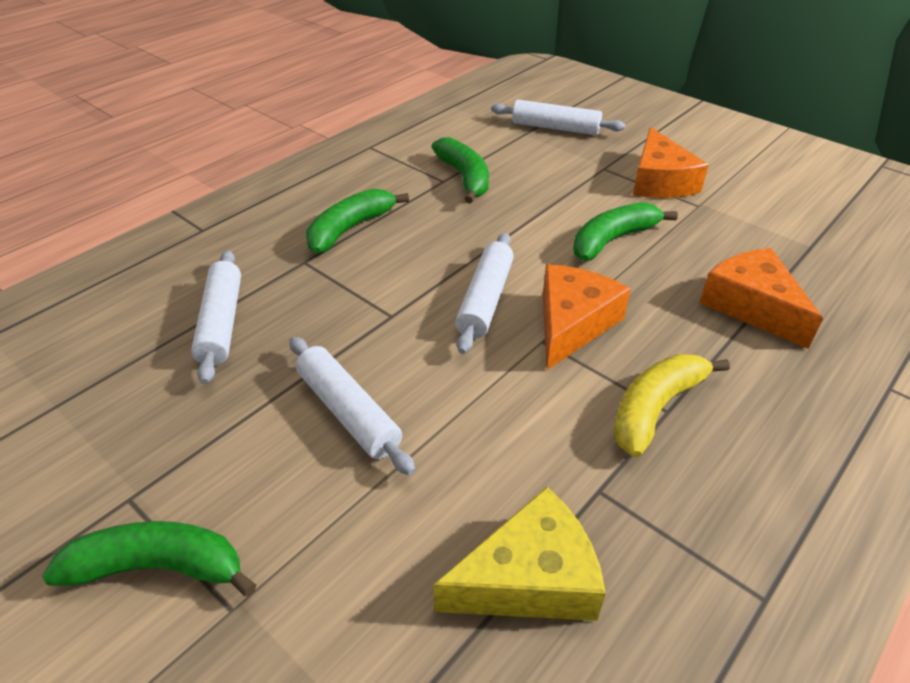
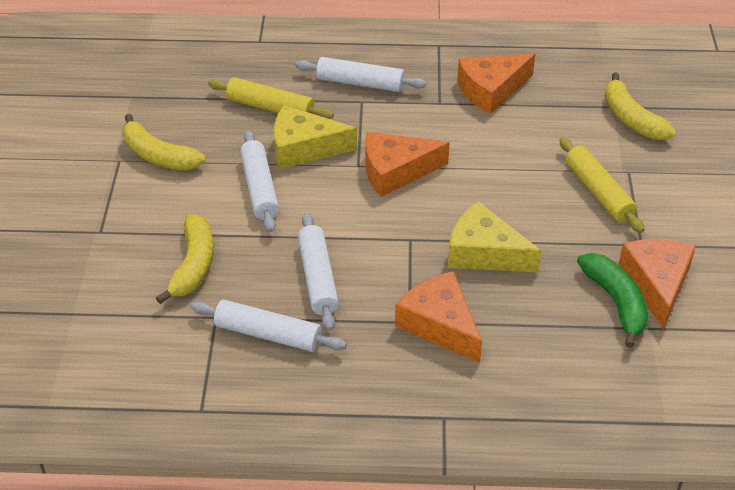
green banana: [42,521,256,597] [306,189,409,253] [431,137,489,204] [573,202,678,261] = 4 -> [577,253,648,348] = 1
orange cheese: [543,264,631,370] [633,127,709,198] [699,248,823,349] = 3 -> [365,132,450,197] [395,271,482,363] [457,53,535,114] [618,239,696,329] = 4
yellow banana: [613,354,730,457] = 1 -> [123,114,205,171] [156,214,214,304] [604,72,676,140] = 3
yellow cheese: [434,487,606,621] = 1 -> [274,105,357,169] [448,201,541,272] = 2
yellow rolling pin: none = 0 -> [208,77,334,119] [560,137,645,233] = 2

